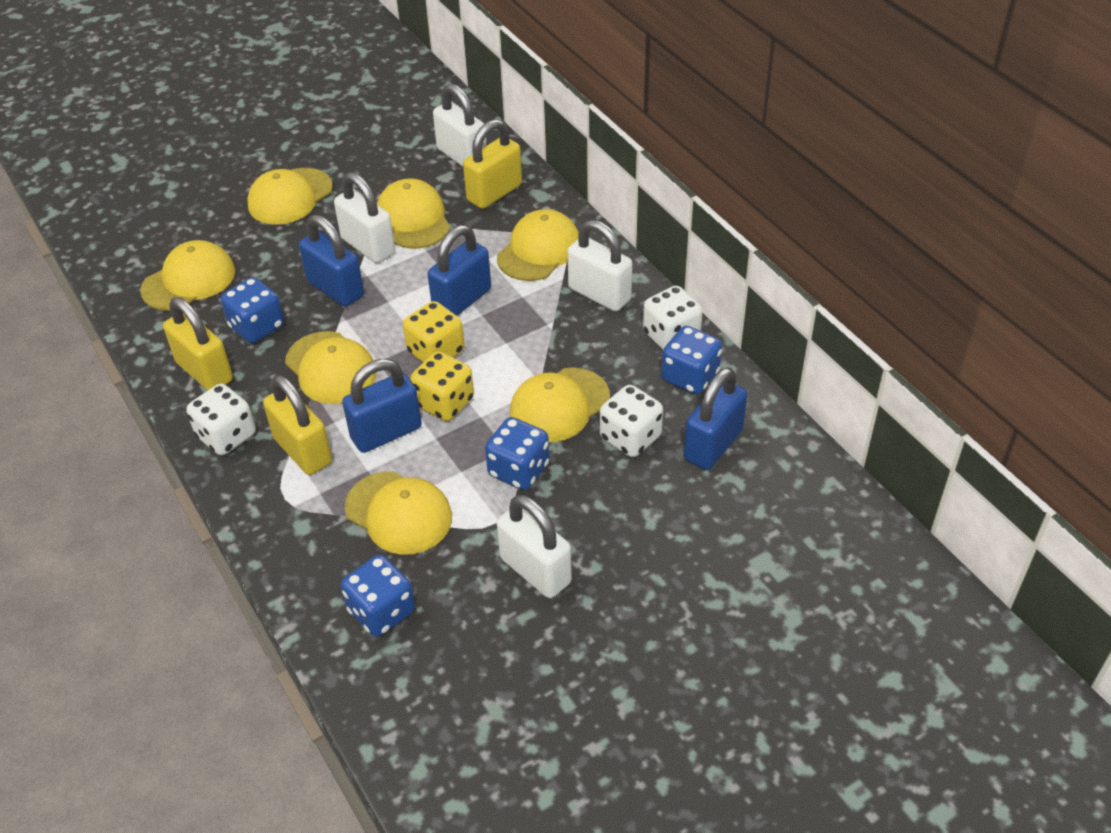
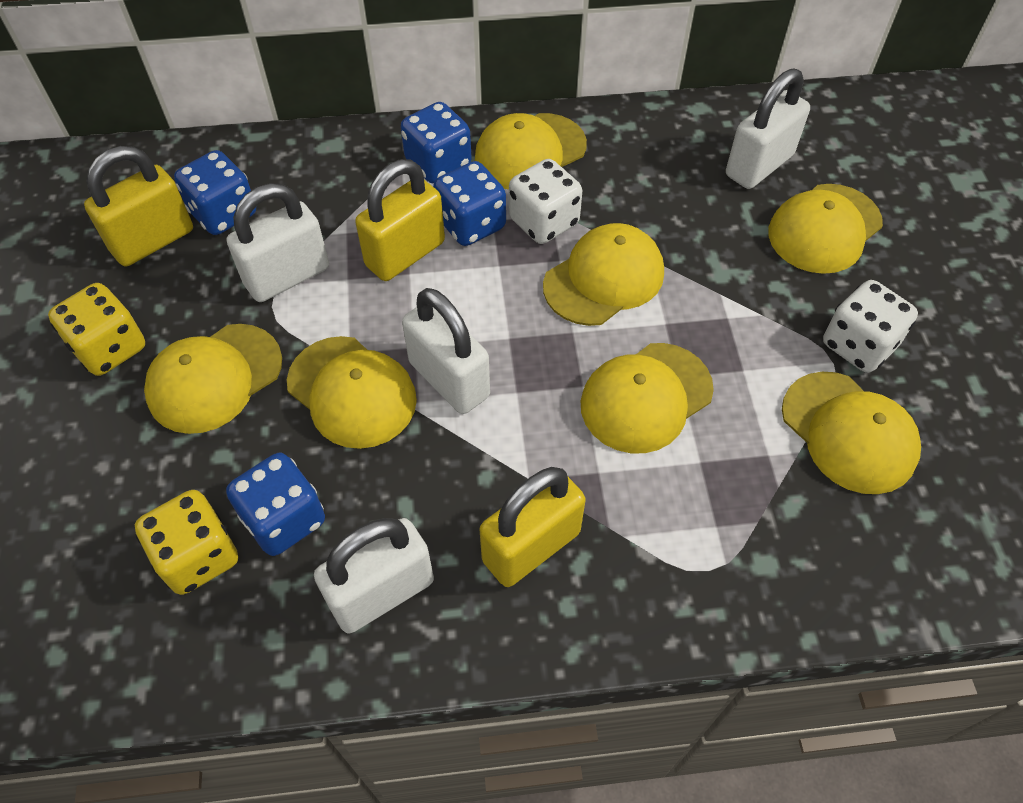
blue padlock: [299,215,364,307] [342,359,422,453] [428,225,491,316] [684,367,747,470] = 4 -> none = 0
white dice: [186,384,256,455] [600,385,663,457] [643,286,703,350] = 3 -> [509,159,582,244] [823,280,918,373] = 2

